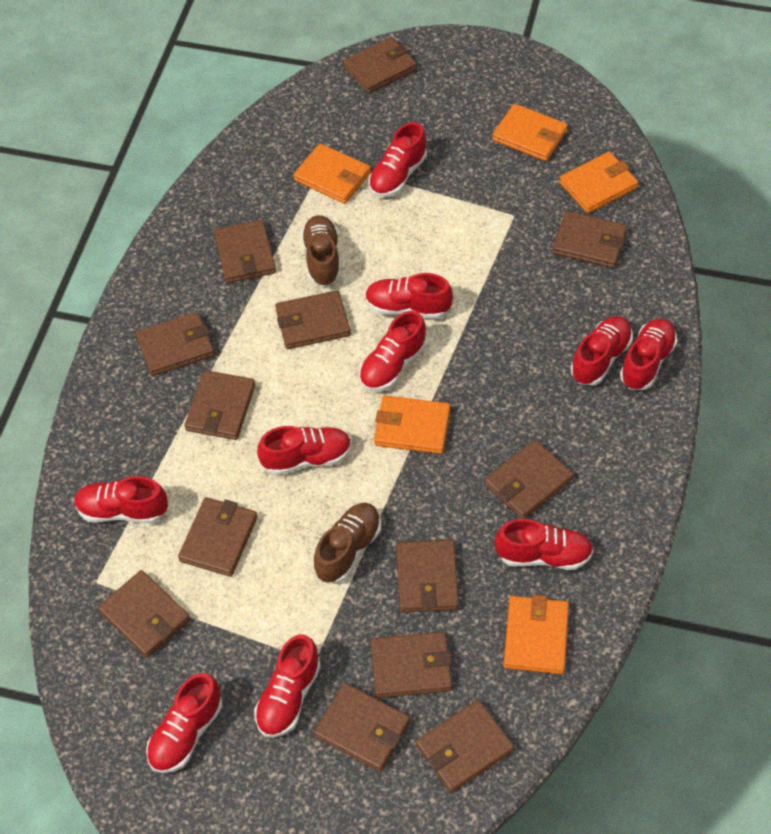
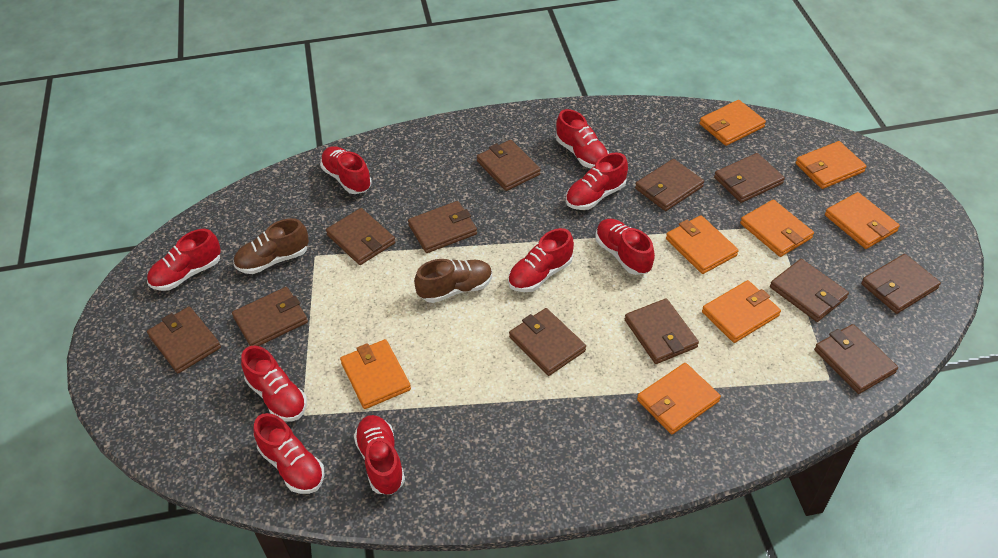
brown wallet: [98,570,190,658] [136,312,215,376] [178,497,258,577] [184,370,256,440] [214,220,276,283] [275,290,351,349] [314,683,410,772] [343,37,417,94] [370,632,452,698] [396,540,459,613] [416,700,514,793] [485,439,574,519] [552,211,627,268] = 13 -> [147,307,221,373] [232,287,308,346] [326,208,395,265] [408,201,477,253] [477,140,541,191] [509,308,586,376] [625,298,699,364] [635,159,704,211] [714,153,785,203] [770,259,849,322] [814,324,898,394] [861,254,941,314] = 12
orange wallet: [293,143,371,204] [374,395,450,454] [492,104,568,161] [503,595,569,674] [559,151,639,213] = 5 -> [340,339,411,409] [637,363,721,434] [666,215,739,274] [699,100,766,146] [702,280,781,343] [740,200,814,257] [796,141,867,189] [825,192,900,249] = 8
red shoe: [74,476,168,523] [146,673,222,773] [254,634,321,738] [257,426,352,475] [359,311,426,391] [365,273,453,319] [368,122,427,197] [494,519,593,570] [571,316,633,385] [620,318,677,390] = 10 -> [147,229,221,291] [241,346,307,422] [253,413,325,494] [320,146,372,194] [354,415,405,495] [508,228,574,292] [556,109,609,169] [566,152,628,210] [596,219,655,275] = 9

